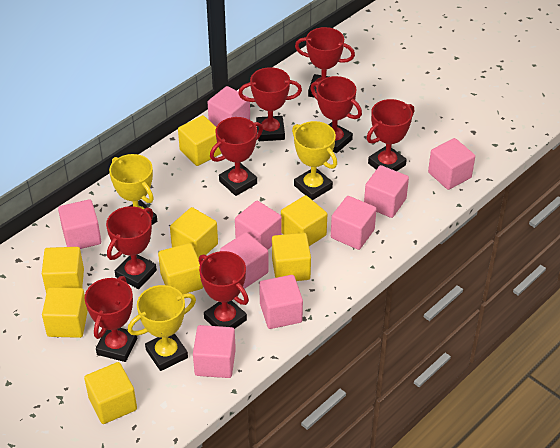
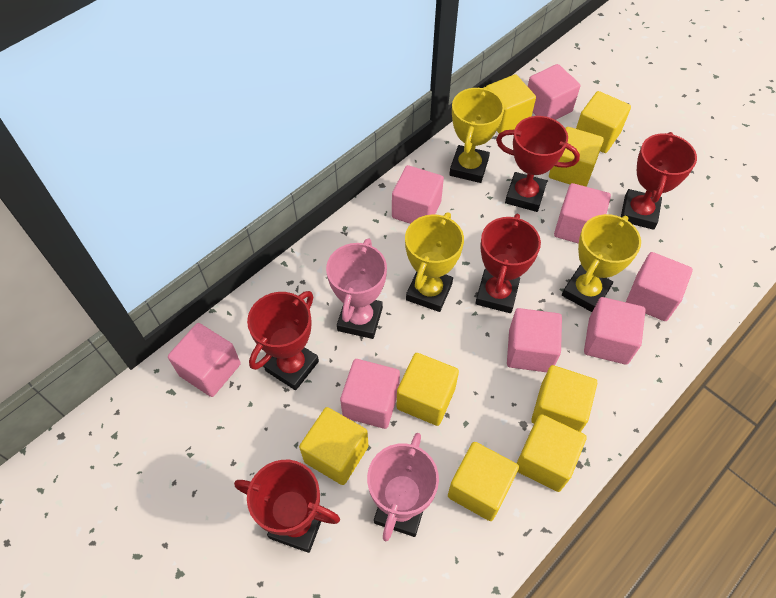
pink cube: [58,199,101,249] [193,325,236,378] [208,86,250,127] [220,232,269,289] [235,201,282,250] [259,275,303,329] [331,196,377,250] [364,165,409,218] [428,138,475,190] = 9 -> [168,323,241,397] [340,359,400,429] [392,165,444,224] [507,308,562,372] [528,64,580,120] [554,183,611,244] [584,297,645,365] [626,252,693,321] = 8
pink trophy: none = 0 -> [326,238,387,339] [367,433,439,541] = 2
red trophy: [85,276,137,362] [106,206,157,289] [199,251,249,329] [210,117,263,196] [238,67,302,141] [295,27,355,98] [310,76,362,153] [367,99,414,171] = 8 -> [234,460,340,553] [247,291,319,390] [475,214,541,313] [496,116,580,212] [621,132,697,230] = 5

